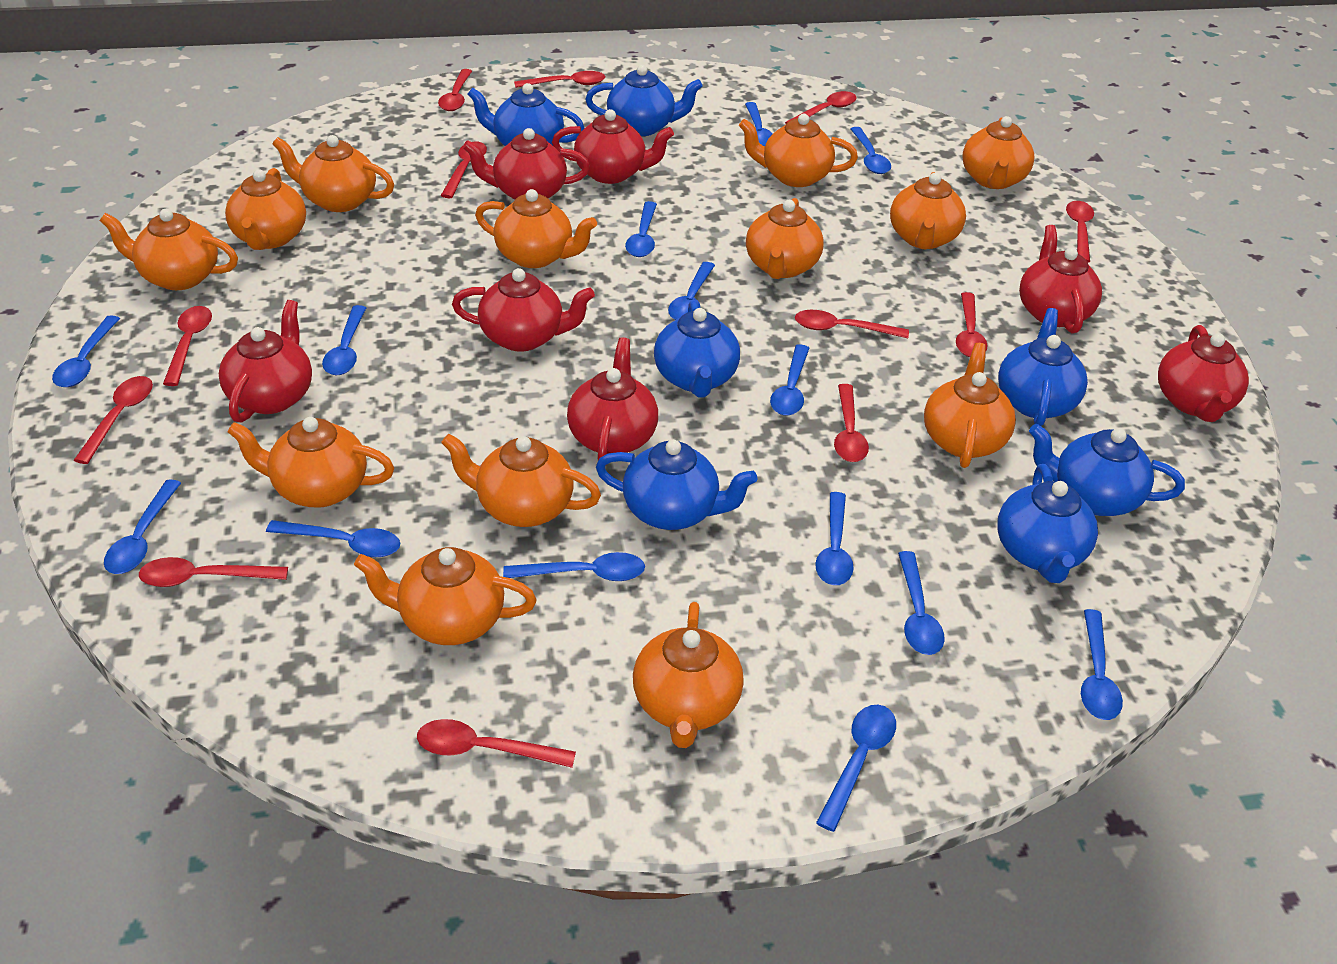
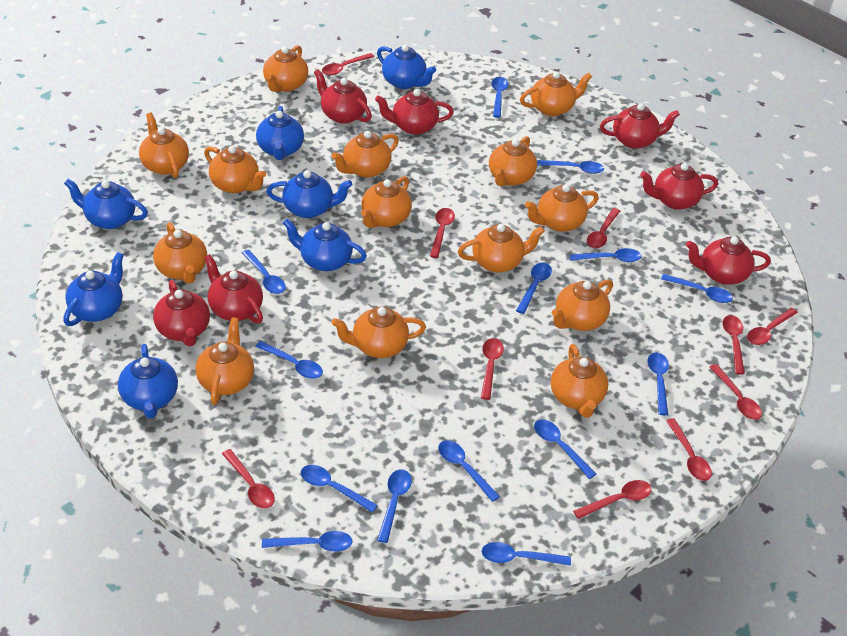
orange teapot: [100,209,238,290] [225,168,306,250] [227,417,394,508] [272,135,394,212] [354,547,537,645] [441,434,601,527] [475,189,597,268] [633,602,744,748] [739,114,858,187] [746,198,824,279] [890,172,966,250] [924,343,1016,468] [962,116,1035,189] = 13 -> [139,113,189,178] [153,222,207,284] [195,317,254,405] [204,146,266,194] [263,45,308,92] [332,131,399,178] [332,307,426,358] [361,176,412,228] [458,224,545,272] [489,136,537,187] [520,71,592,116] [525,184,599,232] [551,344,608,418] [552,279,613,331] = 14
red spoon: [74,376,153,464] [139,557,288,587] [163,306,212,386] [417,719,576,768] [438,69,472,111] [441,141,487,198] [514,71,605,88] [785,91,857,124] [795,310,909,338] [834,384,869,462] [956,292,988,357] [1066,201,1094,263] = 12 -> [222,449,275,508] [322,53,374,75] [430,208,455,258] [481,338,504,400] [573,480,652,519] [587,208,620,248] [666,418,712,481] [710,364,762,420] [723,315,745,375] [747,308,798,345] = 10

